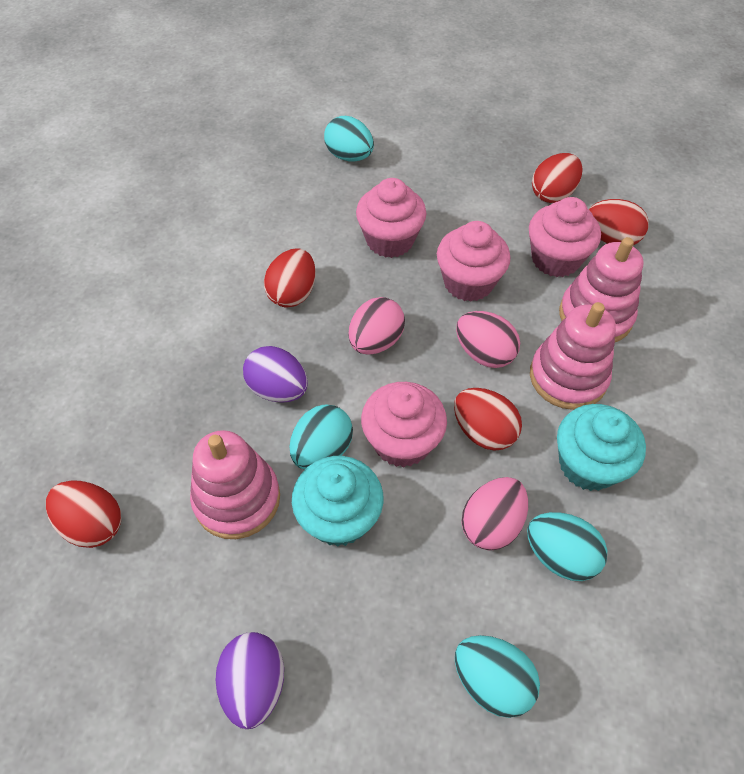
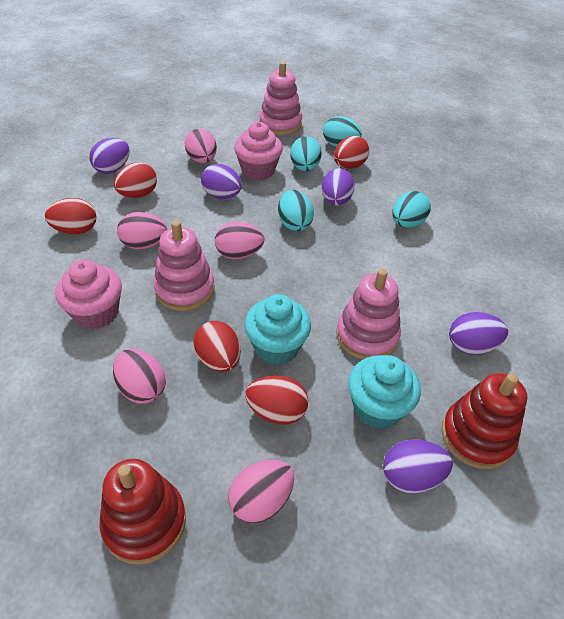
pink cupcake: [356,178,427,258] [361,382,447,467] [437,221,511,302] [529,197,601,277] = 4 -> [55,260,122,330] [234,122,283,180] = 2
pink egg: [348,297,405,355] [456,311,520,368] [461,477,528,551] = 3 -> [113,349,166,404] [117,212,167,249] [185,129,217,163] [215,222,265,259] [228,459,294,524] = 5
purple egg: [216,632,284,729] [243,346,308,403] = 2 -> [89,138,130,174] [201,164,242,199] [321,169,355,205] [383,439,453,494] [449,312,508,355] = 5
red stacking toy: none = 0 -> [100,459,186,565] [441,373,528,469] = 2

